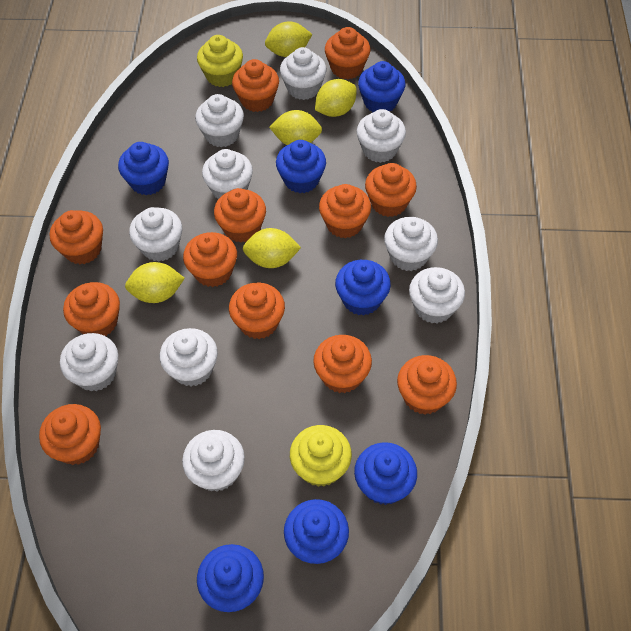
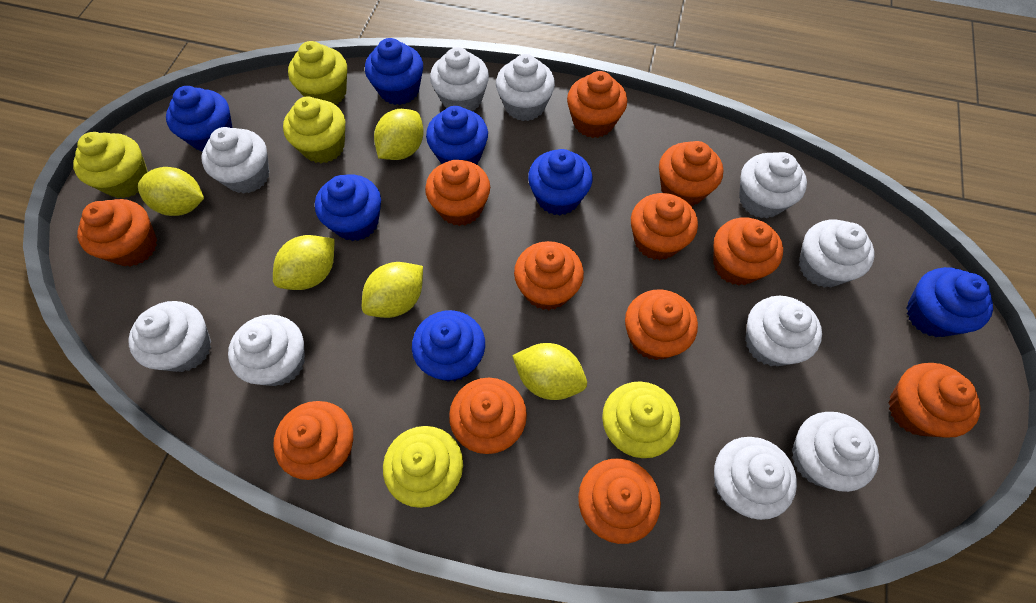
yellow cupcake: [197,35,243,87] [290,425,352,487] = 2 -> [73,132,148,198] [283,97,345,163] [288,41,347,105] [383,426,463,508] [602,381,680,458] = 5

